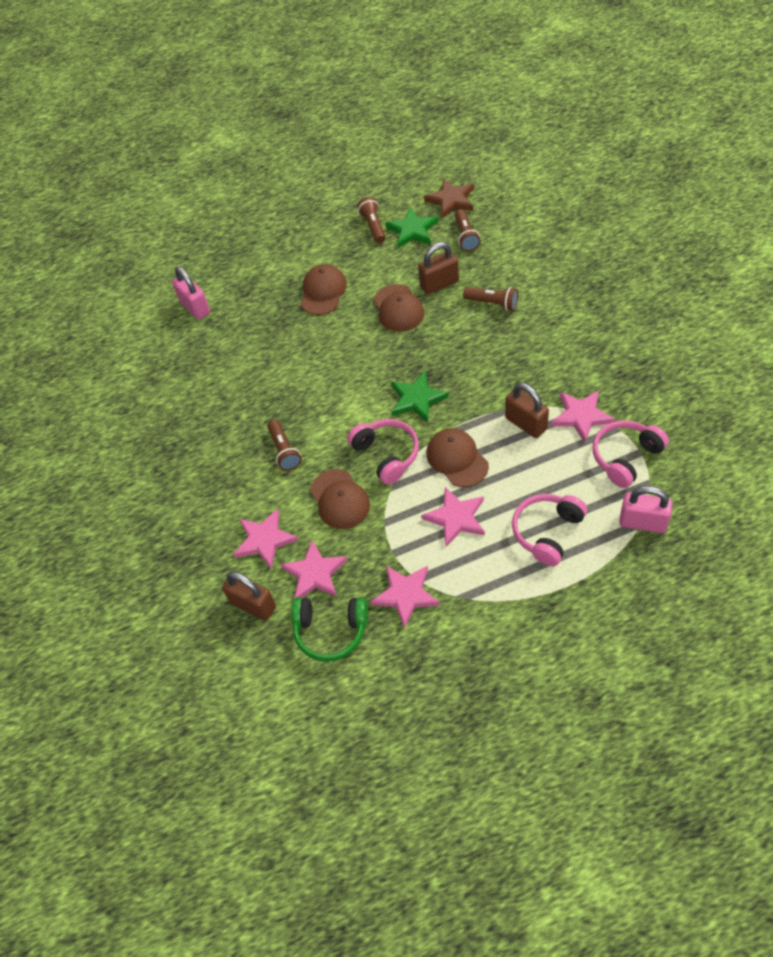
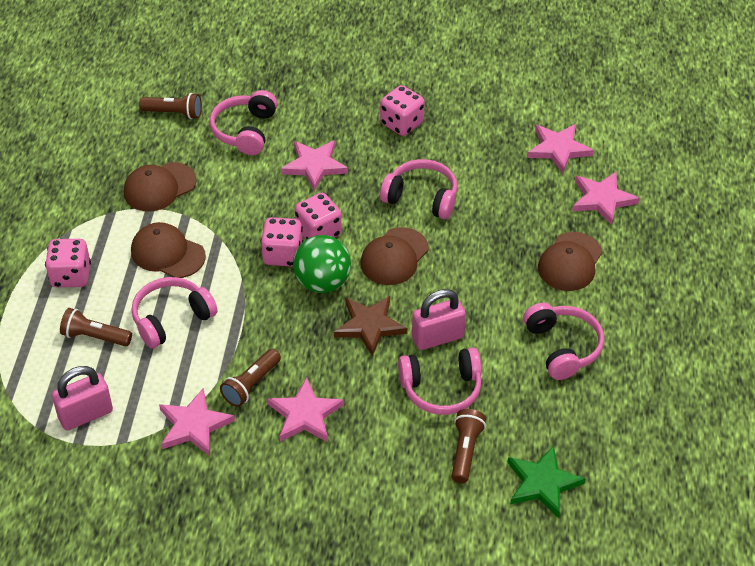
brown padlock: [222,571,276,621] [418,242,459,294] [505,383,549,438] = 3 -> none = 0
green ball: none = 0 -> [293,235,351,293] = 1
green headphones: [291,598,368,662] = 1 -> none = 0
green star: [385,207,438,248] [391,371,449,423] = 2 -> [508,445,586,518] = 1
pink dice: none = 0 -> [45,239,91,287] [261,217,303,267] [295,193,342,240] [380,85,425,136] = 4
pink headphones: [347,419,419,485] [512,494,587,566] [593,420,669,488] = 3 -> [131,277,217,349] [209,90,277,155] [380,159,457,219] [398,348,482,415] [523,303,604,380] = 5

